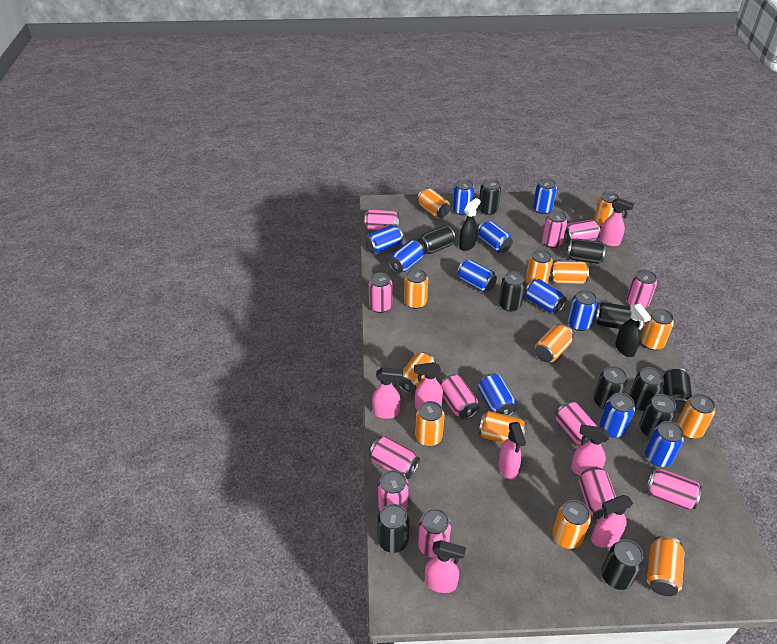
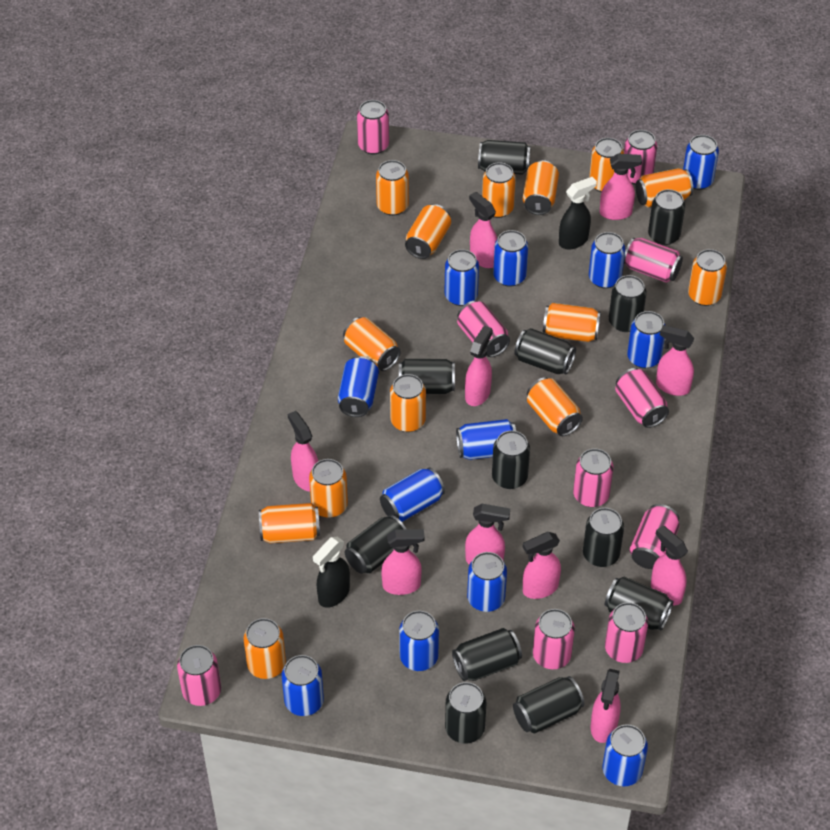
black can: [377,504,409,553] [418,225,455,254] [478,179,501,215] [499,271,526,312] [567,238,606,264] [593,366,628,409] [594,302,632,329] [602,539,644,590] [629,367,664,411] [639,394,677,438] [663,367,692,413] = 11 -> [345,515,406,574] [399,359,455,394] [445,682,486,744] [452,628,522,681] [478,140,530,175] [492,431,530,489] [513,676,584,734] [514,328,576,374] [583,508,624,567] [605,577,674,630] [609,275,647,332] [648,189,685,245] = 12
blue can: [365,225,403,254] [388,240,424,273] [452,179,474,215] [457,259,497,292] [477,220,513,253] [478,373,517,416] [525,279,566,314] [533,178,557,214] [568,290,598,331] [599,393,635,438] [645,421,684,467] = 11 -> [282,655,324,716] [338,356,379,417] [380,467,445,522] [399,611,439,671] [444,249,479,306] [456,419,516,460] [467,552,507,612] [493,230,528,287] [589,232,625,288] [602,724,648,786] [627,311,665,368] [683,135,719,190] = 12
orange can: [398,352,436,395] [404,269,428,309] [415,401,445,446] [417,188,450,218] [479,411,527,443] [526,250,553,284] [535,324,573,362] [549,261,589,284] [552,500,591,549] [594,192,619,228] [641,309,674,350] [647,536,685,596] [677,394,716,439] = 13 -> [244,618,286,679] [259,503,320,543] [309,459,348,518] [343,317,401,371] [376,160,409,216] [390,374,426,432] [405,204,451,259] [482,162,516,218] [523,160,559,215] [527,377,583,436] [543,303,601,342] [589,138,624,192] [636,168,693,207] [688,249,727,306] = 14
pink can: [364,210,399,231] [369,273,392,313] [369,436,420,479] [378,470,409,511] [418,509,451,558] [440,374,479,420] [542,210,568,248] [556,401,598,446] [563,219,600,244] [579,467,616,521] [626,270,657,308] [646,468,702,510] = 12 -> [177,645,221,706] [357,100,389,155] [457,301,510,357] [533,609,575,669] [573,448,613,507] [605,602,648,663] [615,368,669,428] [624,130,657,185] [624,238,683,283] [630,504,679,569] = 10
pink spray bottle: [372,367,403,419] [414,362,443,410] [425,540,466,593] [498,422,526,480] [571,425,609,476] [591,495,633,548] [599,198,634,247] = 7 -> [288,411,318,492] [381,529,425,595] [465,326,493,406] [465,504,510,565] [469,192,497,268] [523,532,561,599] [591,669,621,743] [600,154,642,220] [651,526,688,605] [656,325,695,396] = 10

